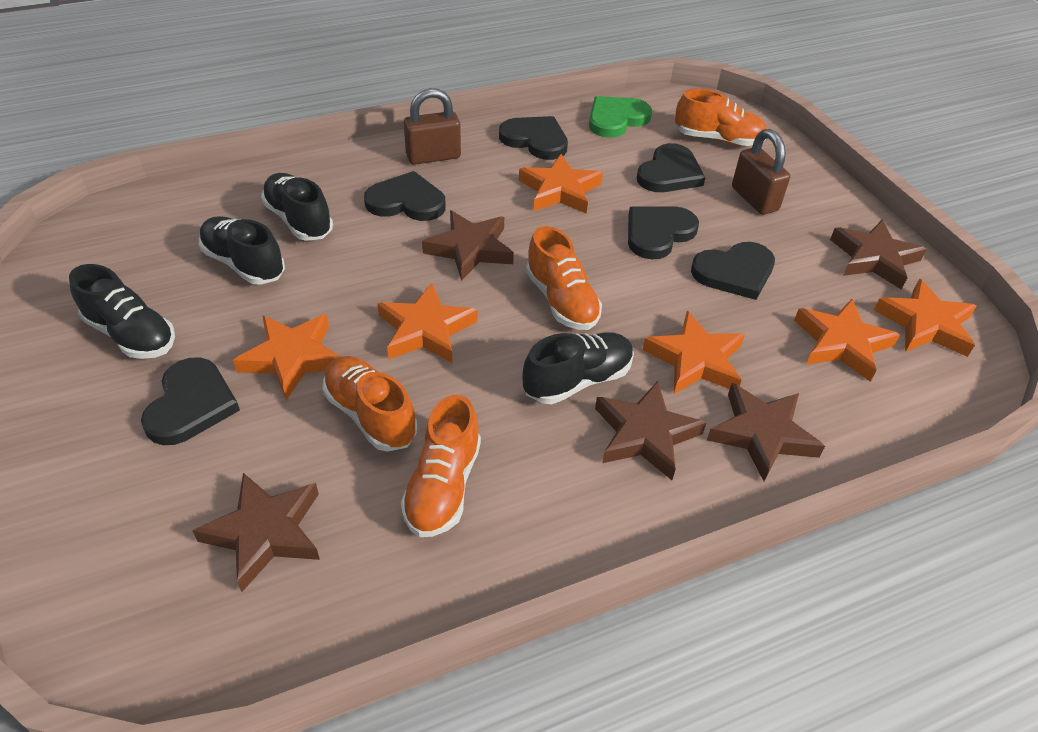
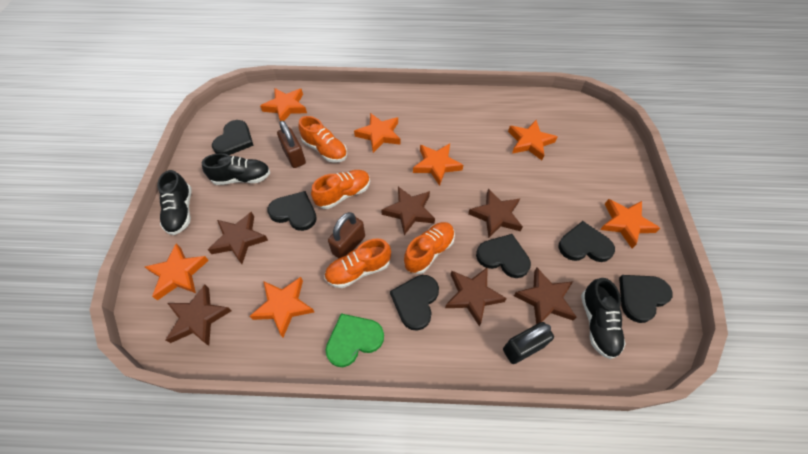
black padlock: none = 0 -> [503,322,554,364] = 1
black shoe: [69,264,175,359] [199,216,285,285] [261,173,333,241] [522,332,634,404] = 4 -> [157,170,191,235] [202,153,270,185] [581,278,626,359] = 3
brown star: [192,473,320,592] [422,210,514,281] [595,381,707,480] [707,383,825,481] [830,220,927,290] = 5 -> [166,285,231,346] [208,212,268,264] [381,187,435,235] [445,267,507,327] [468,189,523,238] [514,268,576,324] = 6
orange star: [233,314,341,400] [377,283,478,363] [519,154,603,214] [642,311,745,394] [794,299,900,382] [874,279,977,357] = 6 -> [145,243,209,300] [249,277,314,337] [260,88,307,121] [354,113,401,153] [413,144,463,186] [508,120,557,160] [600,199,660,248] = 7

